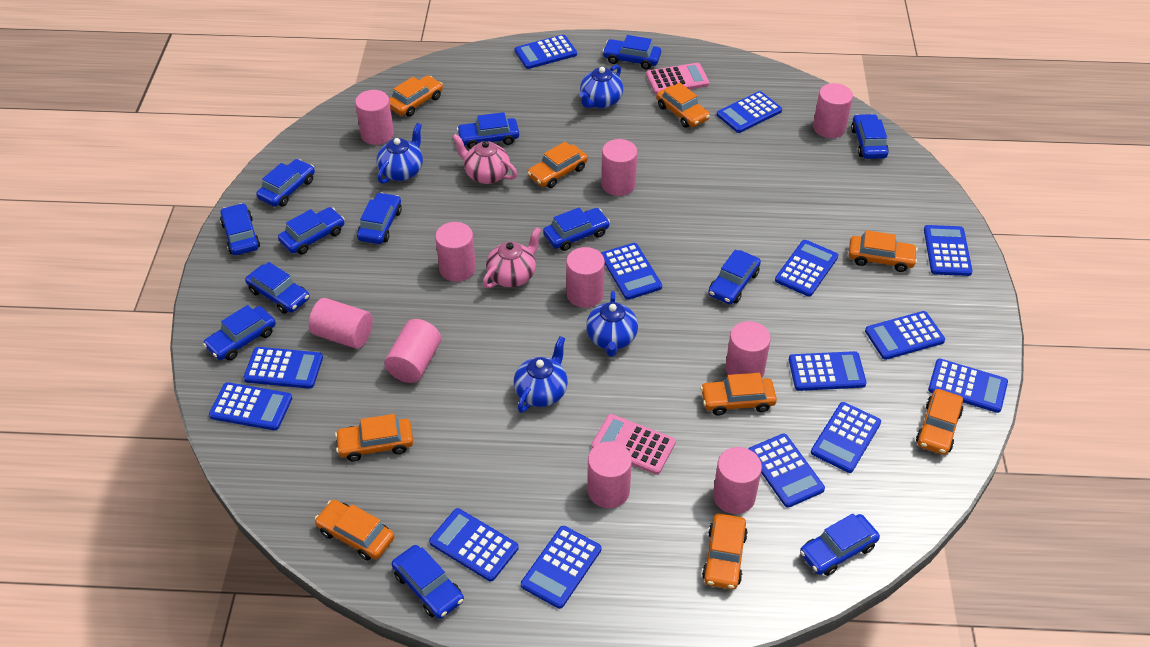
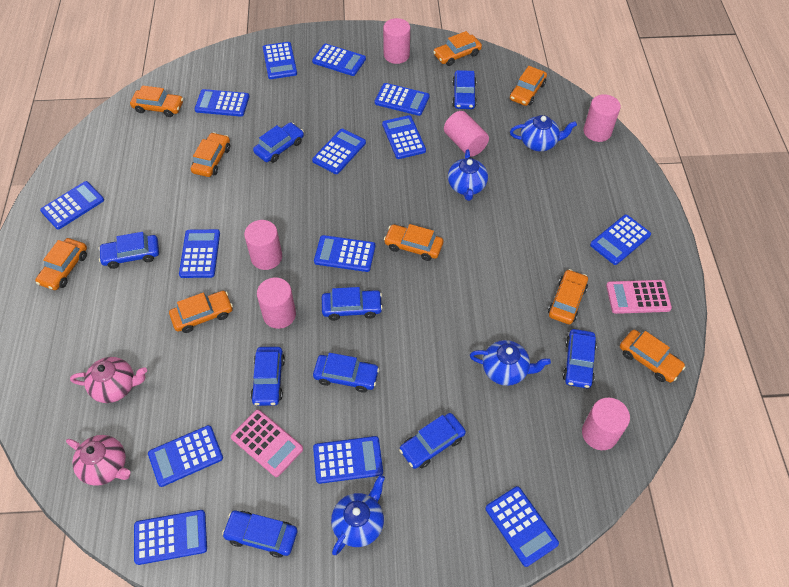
blue car: [203,305,276,360] [220,203,260,255] [245,262,310,314] [256,159,315,207] [278,207,344,254] [357,192,402,244] [392,545,464,619] [457,112,519,149] [543,208,610,251] [602,35,661,69] [708,250,761,304] [800,514,880,576] [851,114,889,159] = 13 -> [98,232,159,269] [222,511,297,558] [251,347,285,406] [253,122,304,163] [313,353,379,393] [322,287,383,321] [399,413,466,469] [452,70,477,109] [563,329,597,388] = 9
pink cylinder: [309,298,373,349] [355,90,394,145] [384,319,441,383] [435,222,476,282] [566,247,605,308] [587,441,632,508] [601,139,637,196] [713,447,762,514] [725,321,771,378] [813,83,853,138] = 10 -> [244,220,282,270] [257,278,296,329] [383,18,410,64] [444,111,489,157] [582,398,630,450] [584,94,621,142] = 6

